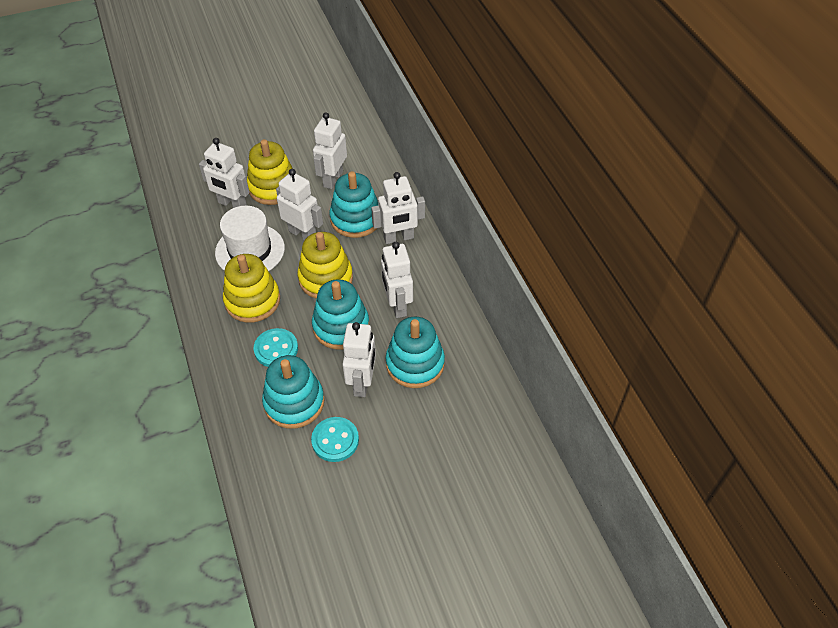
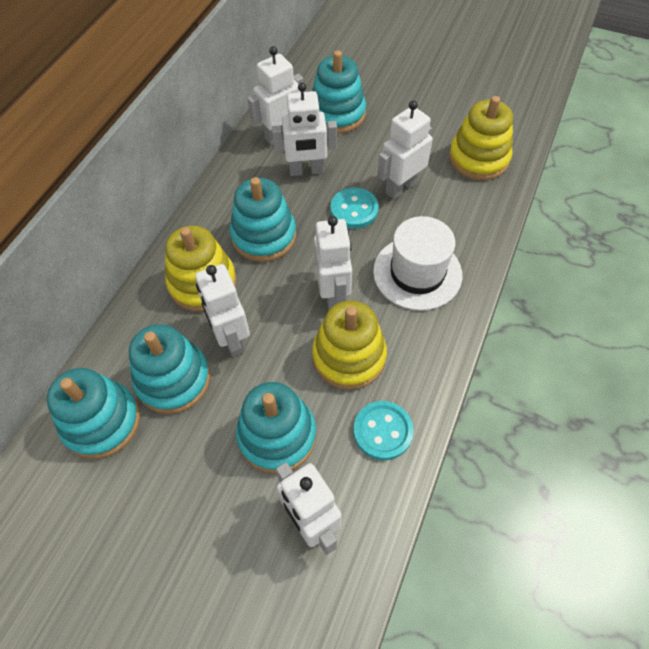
turquoise stacking toy: [262,355,325,429] [312,279,370,350] [329,171,378,238] [386,317,445,388] = 4 -> [47,368,140,459] [129,324,210,414] [230,177,296,262] [236,382,317,474] [312,50,366,134] = 5

